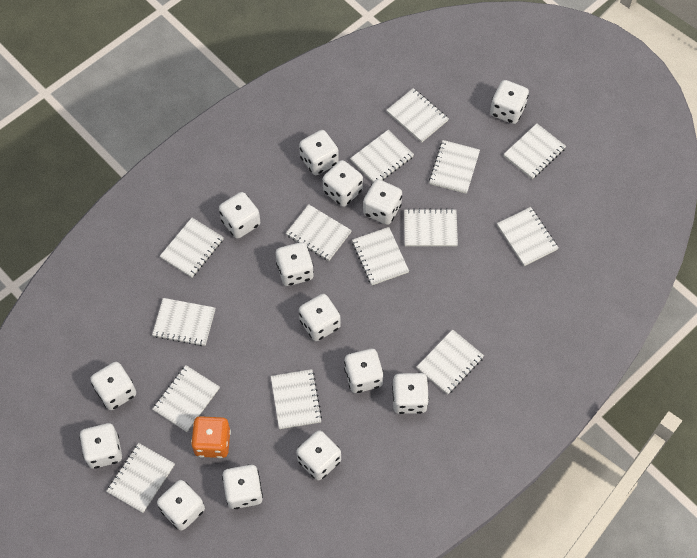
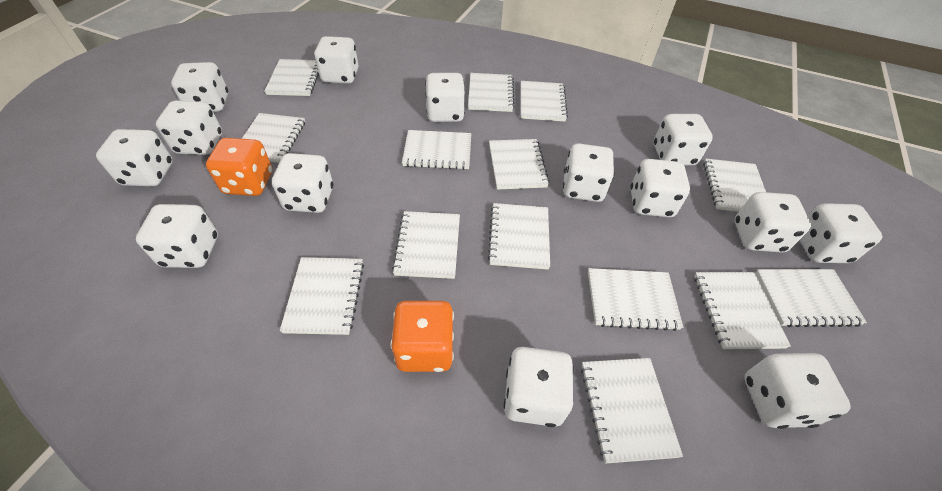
orange dice: [191,416,231,458] = 1 -> [206,138,272,196] [391,301,454,372] = 2

